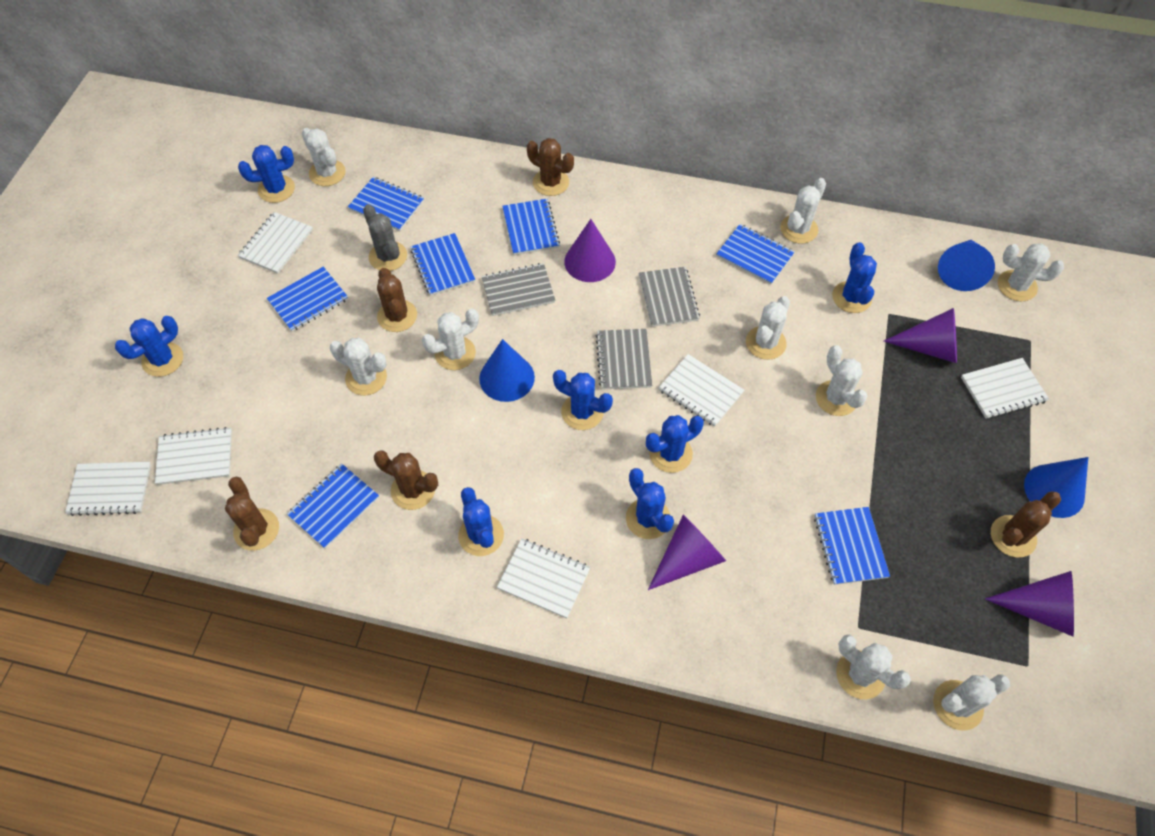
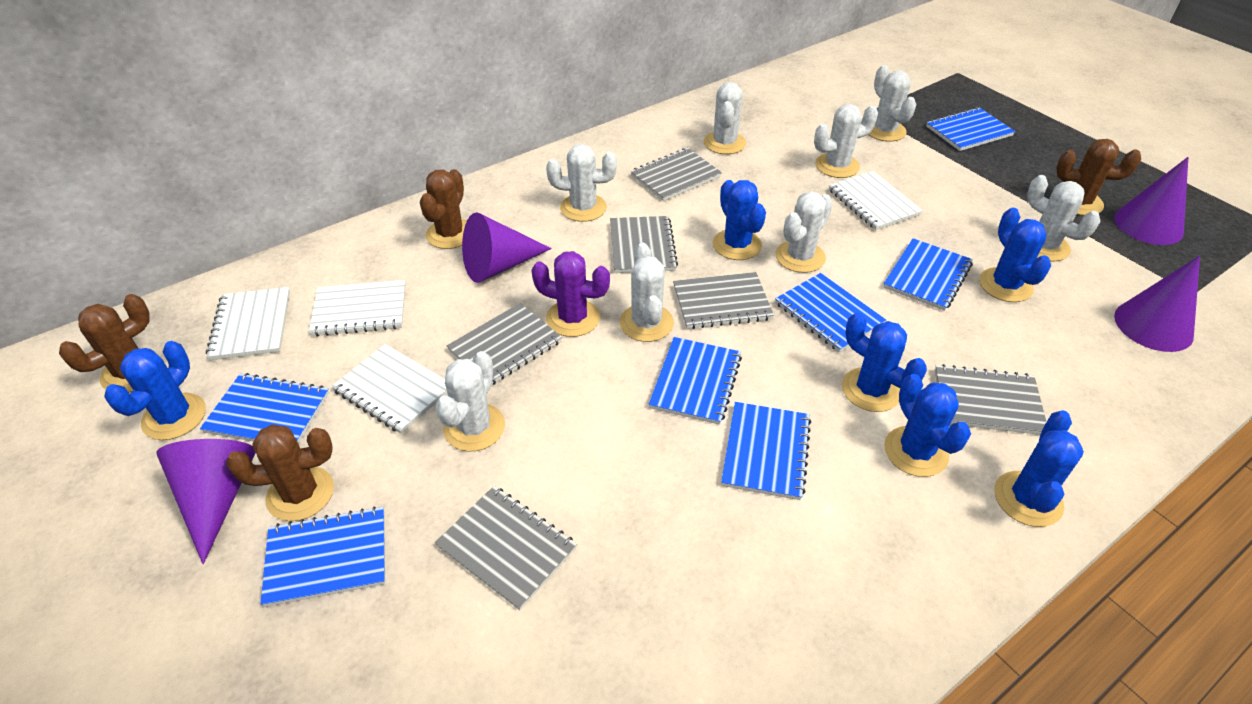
blue cactus: [115,316,183,377] [238,145,295,203] [458,487,504,556] [553,370,613,430] [626,468,674,539] [646,415,704,473] [832,242,877,313] = 7 -> [104,341,206,440] [713,180,766,260] [842,312,927,412] [884,374,971,477] [979,208,1051,302] [994,410,1084,527] = 6
blue cone: [479,339,535,402] [938,240,995,291] [1024,457,1088,518] = 3 -> none = 0
brown cactus: [225,477,279,551] [374,450,438,510] [377,268,417,332] [527,138,574,196] [991,491,1061,557] = 5 -> [59,294,158,392] [226,424,334,521] [420,169,467,249] [1056,139,1141,216] = 4
grey cactus: [363,204,407,271] = 1 -> none = 0
grey notebook: [481,263,556,316] [596,329,652,389] [639,267,700,327] = 3 -> [435,486,577,610] [447,303,562,385] [610,216,678,273] [630,148,722,201] [673,272,774,329] [935,364,1046,435] = 6
purple cactus: none = 0 -> [531,251,610,337] = 1
white cactus: [302,128,346,186] [330,338,387,395] [422,308,479,370] [746,296,790,360] [780,178,826,244] [816,345,868,416] [836,634,911,699] [933,674,1010,731] [998,243,1064,301] = 9 -> [436,351,505,452] [546,144,617,222] [620,243,674,342] [704,82,746,154] [775,191,833,273] [814,104,878,178] [868,65,917,142] [1027,175,1100,262] = 8
white notebook: [65,462,151,516] [155,427,232,485] [238,212,313,274] [497,538,590,618] [658,354,744,427] [961,358,1049,419] = 6 -> [206,287,290,360] [309,280,406,337] [331,344,447,434] [829,171,923,230] = 4

